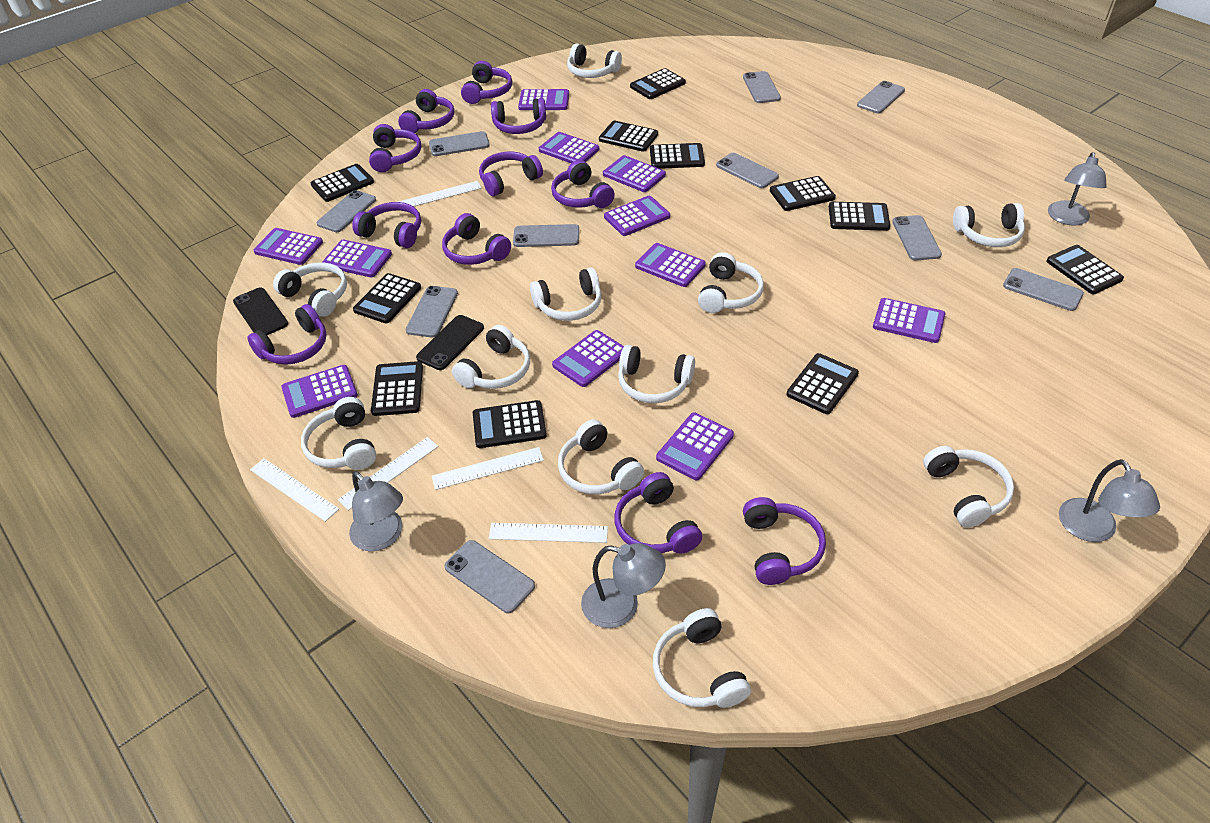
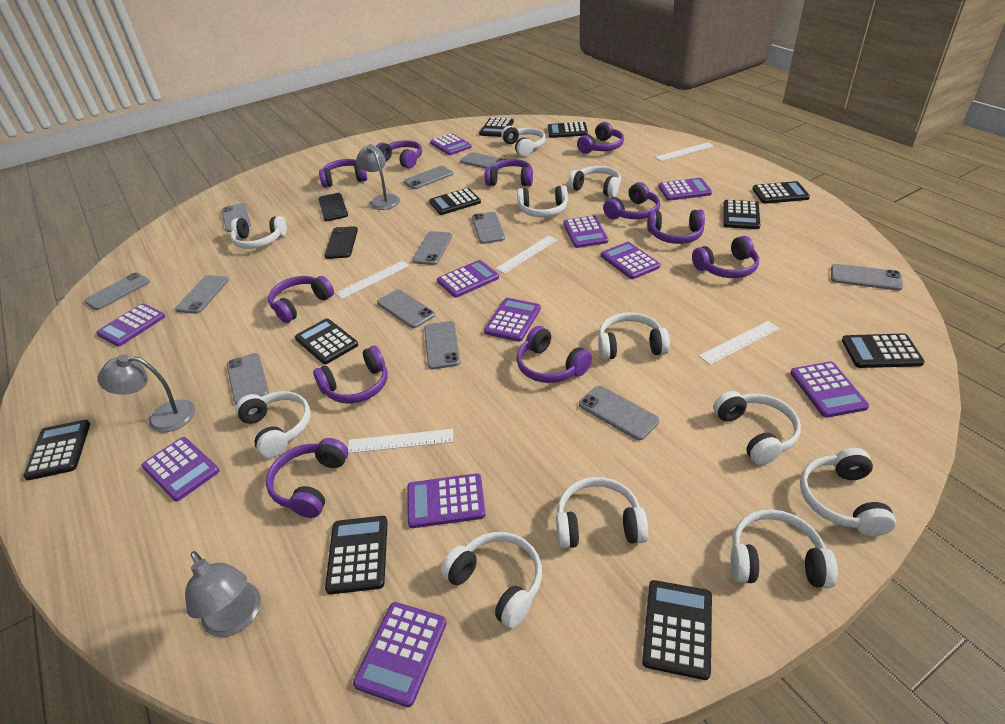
black calculator: [311,164,374,202] [353,273,421,323] [371,361,423,416] [473,400,547,448] [599,120,658,152] [630,68,686,99] [650,143,705,169] [770,176,836,211] [786,353,859,414] [829,202,890,231] [1046,245,1124,294] = 11 -> [23,420,90,480] [295,319,358,364] [325,516,388,594] [429,188,481,215] [479,118,514,137] [548,122,588,138] [642,580,712,680] [723,200,760,229] [752,181,810,204] [842,334,925,368] = 10
grey lamp: [349,471,403,551] [581,543,666,628] [1048,152,1107,226] [1059,459,1160,542] = 4 -> [98,354,195,432] [185,551,261,637] [356,144,400,210] = 3
grey phone: [317,190,376,232] [406,286,458,338] [429,131,490,156] [444,540,535,613] [513,224,579,247] [716,153,779,188] [743,71,781,103] [857,81,905,113] [892,215,942,260] [1003,268,1084,311] = 10 -> [84,272,150,310] [175,275,229,314] [222,203,251,232] [227,353,269,404] [377,290,435,328] [404,166,453,189] [412,231,452,265] [424,321,461,369] [460,152,506,171] [472,212,505,244] [579,386,660,440] [831,264,903,291] = 12

